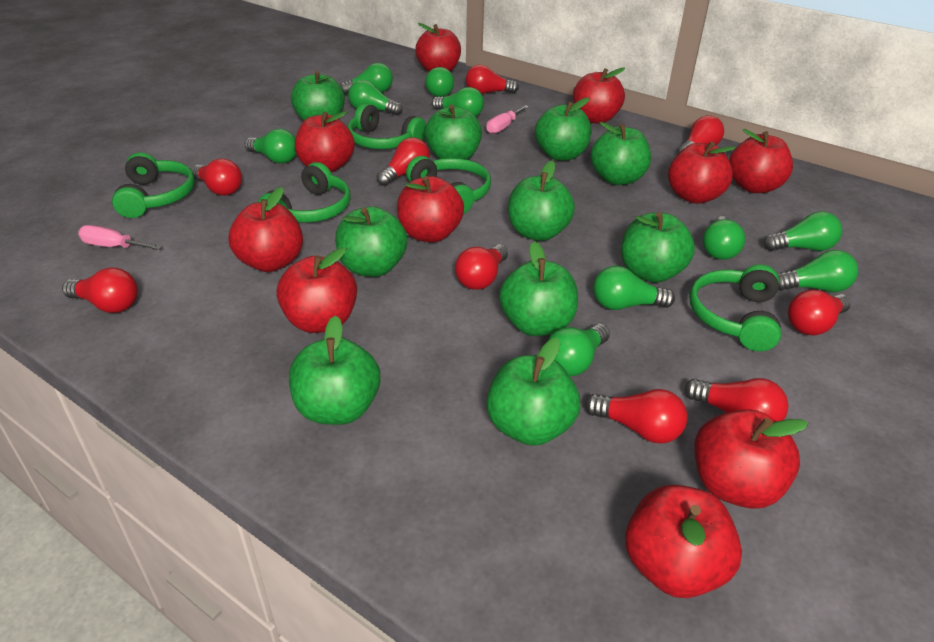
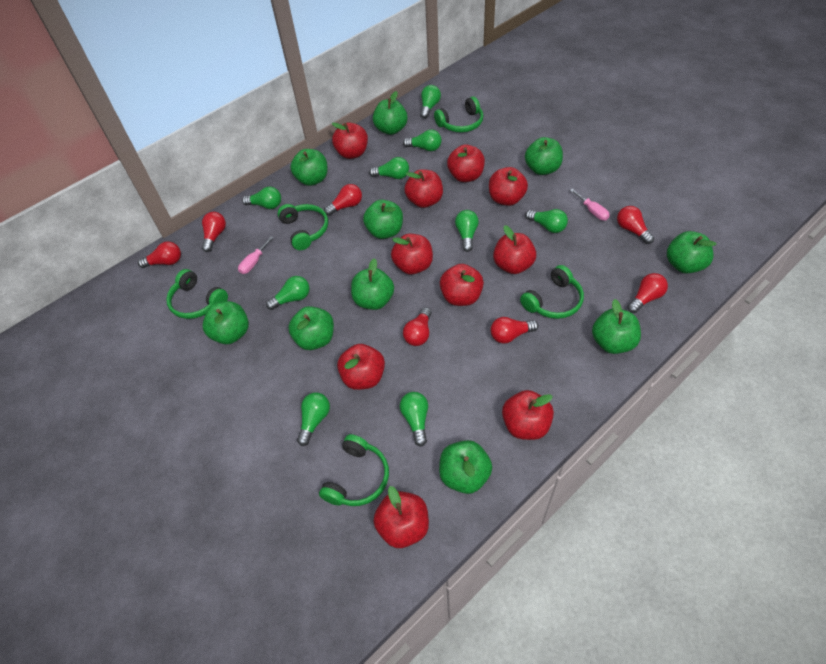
green light bulb: [245,129,296,163] [340,63,393,95] [348,80,403,115] [425,67,454,97] [432,87,484,116] [546,324,610,376] [593,266,675,310] [703,216,745,260] [764,211,842,251] [777,250,858,292] = 10 -> [242,187,281,209] [266,276,310,310] [297,393,330,446] [369,157,409,179] [400,392,428,447] [403,130,442,151] [420,85,441,118] [455,210,479,252] [525,209,568,233] = 9
red light bulb: [62,268,138,313] [191,158,242,196] [377,137,430,186] [455,244,508,290] [466,65,519,94] [585,389,688,444] [678,115,724,154] [685,378,788,421] [788,290,851,335] = 9 -> [138,241,181,268] [202,212,226,252] [324,184,362,216] [403,307,431,346] [491,317,538,344] [617,206,654,244] [627,273,668,313] = 7

